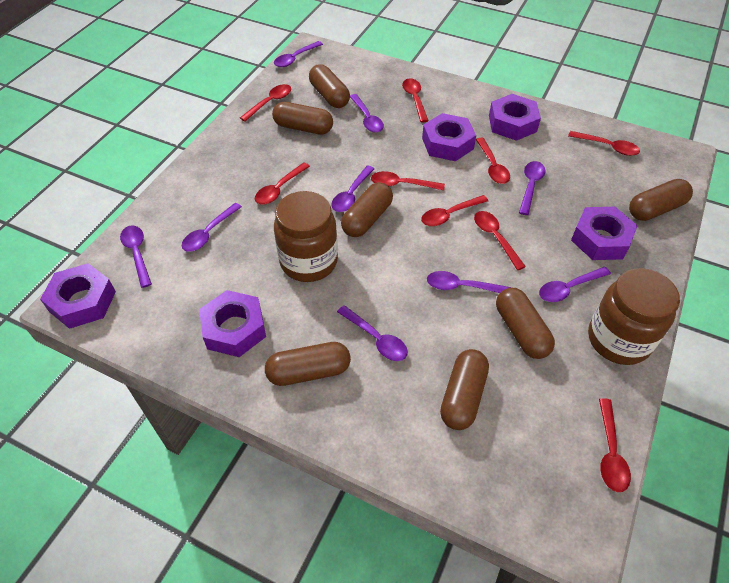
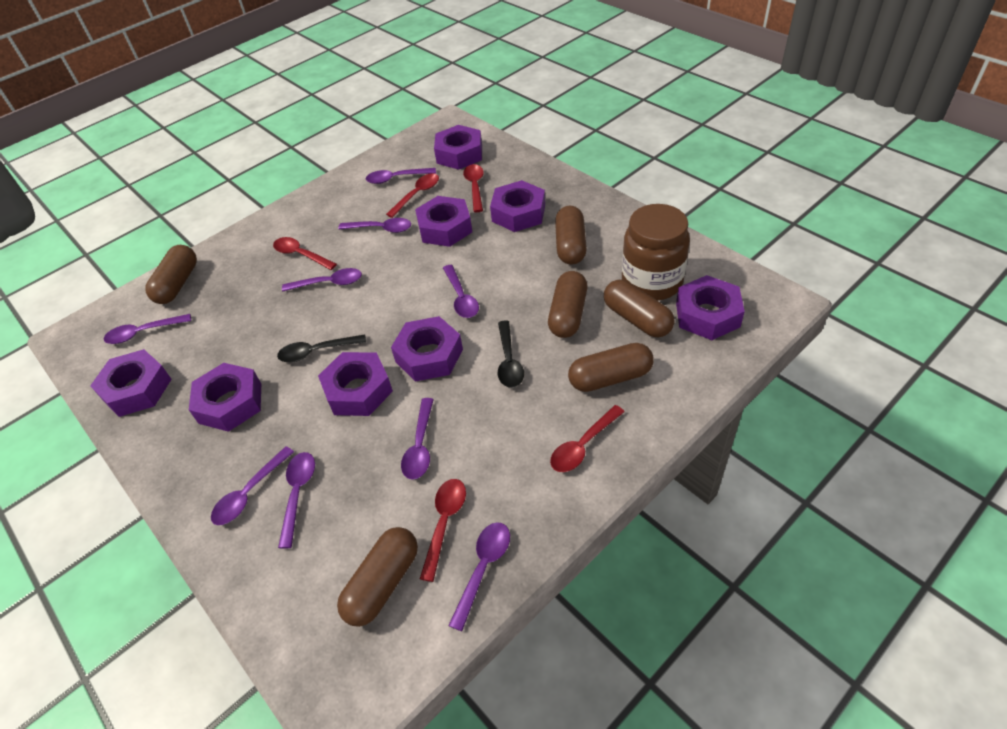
black spoon: none = 0 -> [277,335,366,362] [498,320,524,388] = 2
brown capsule: [265,342,351,386] [272,102,333,135] [309,64,350,108] [341,182,393,237] [440,349,489,430] [496,288,555,359] [629,179,693,221] = 7 -> [145,245,197,304] [337,527,418,627] [548,271,587,338] [555,206,587,265] [568,343,654,392] [604,280,675,337] = 6
brown jar: [274,191,338,282] [588,268,680,365] = 2 -> [622,204,690,301] = 1
purple nut: [40,263,116,329] [199,290,266,357] [422,113,476,161] [489,94,541,141] [571,207,638,260] = 5 -> [90,349,172,417] [189,363,261,432] [318,352,393,416] [391,316,463,381] [415,196,472,247] [434,125,482,170] [490,180,545,232] [676,275,745,340] = 8
red spoon: [240,84,291,121] [255,162,310,205] [371,171,445,191] [402,78,429,123] [421,195,488,226] [474,211,526,270] [476,138,510,184] [568,131,640,156] [599,398,631,492] = 9 -> [273,237,337,270] [386,173,439,218] [420,479,466,582] [463,164,484,212] [550,405,625,472] = 5

